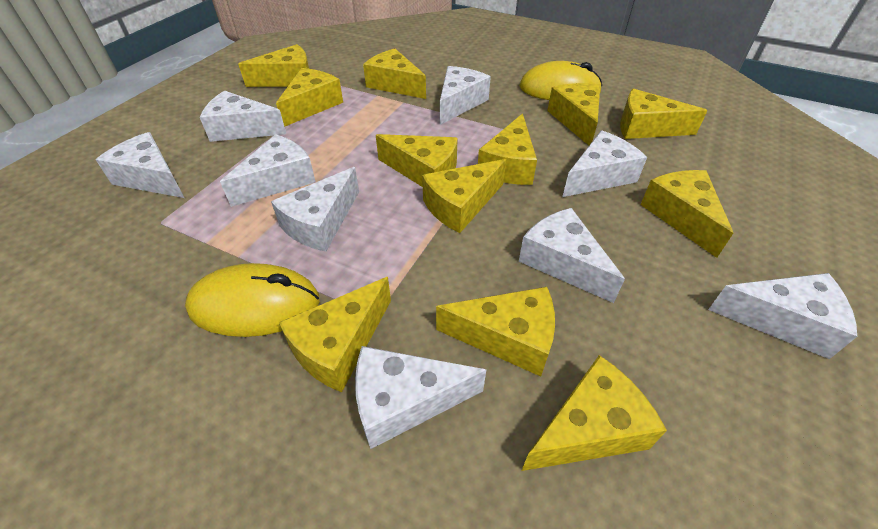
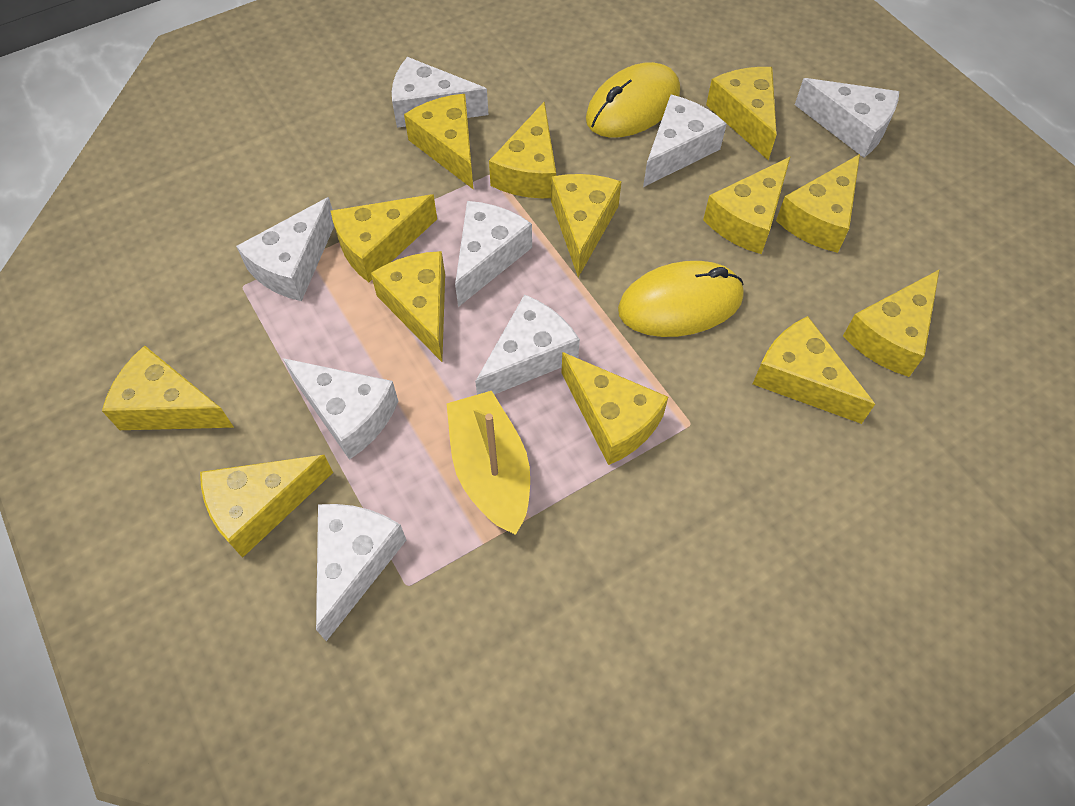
white cheese: [96,132,184,198] [200,90,286,142] [220,134,316,207] [271,167,359,252] [355,346,486,449] [440,66,491,125] [519,208,625,303] [562,130,647,197] [708,273,857,359] = 9 -> [236,197,334,301] [283,358,398,460] [316,504,406,641] [392,57,489,128] [455,201,532,307] [475,294,580,395] [643,95,727,187] [795,78,899,158] = 8
yellow boat: none = 0 -> [446,391,530,535] = 1
yellow cheese: [238,44,309,87] [276,68,343,127] [279,277,391,392] [363,49,426,99] [376,134,458,187] [422,159,506,233] [436,287,555,376] [478,113,537,185] [522,355,667,471] [547,83,600,145] [620,89,708,139] [640,170,733,258] = 12 -> [102,345,234,430] [200,455,333,558] [331,194,437,282] [371,251,445,362] [404,94,474,190] [489,102,556,198] [551,174,622,277] [561,352,668,465] [703,156,791,254] [706,67,777,160] [753,316,875,424] [776,154,860,253] [843,269,940,377] = 13

